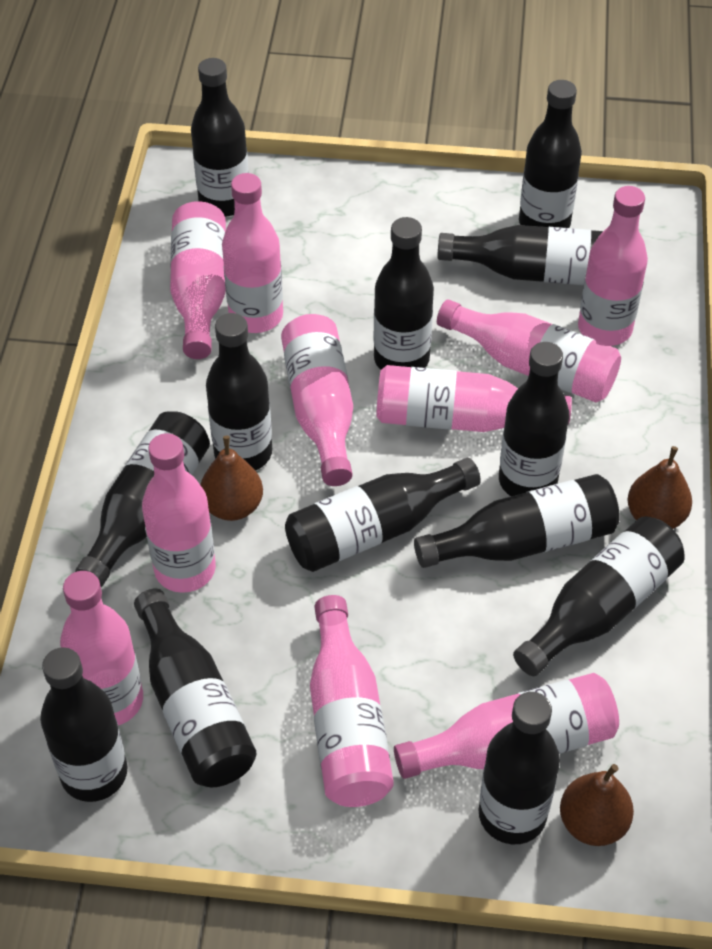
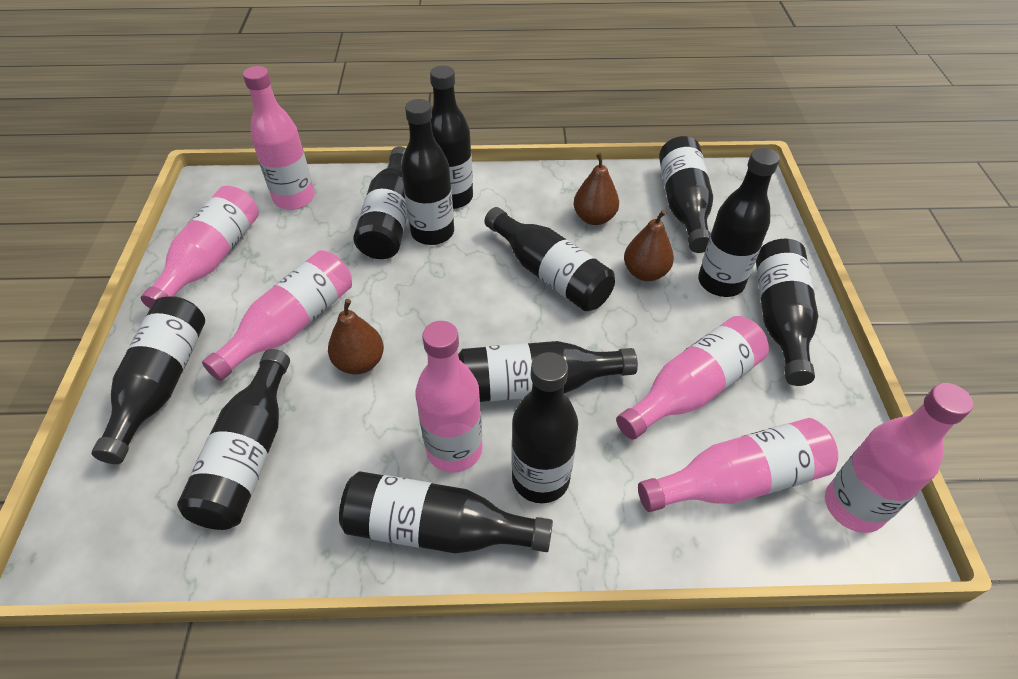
black bottle: [40,647,127,802] [75,411,210,587] [134,589,257,787] [191,58,249,217] [206,313,272,471] [285,458,481,572] [374,217,434,370] [414,474,620,568] [437,225,603,285] [479,692,560,844] [499,342,569,496] [513,516,685,676] [519,80,582,228] = 13 -> [92,296,205,464] [177,349,290,530] [339,471,553,553] [353,147,408,259] [401,99,454,245] [430,65,473,209] [458,341,638,402] [485,207,615,311] [511,352,578,503] [659,136,713,253] [698,148,780,297] [756,239,818,386] = 12
pink bottle: [60,571,143,725] [142,433,216,593] [170,201,226,359] [222,173,283,333] [281,314,353,486] [310,595,394,807] [376,365,572,432] [394,673,619,779] [437,300,621,402] [578,186,648,346] = 10 -> [141,186,259,308] [202,250,352,381] [243,66,315,210] [415,321,483,473] [616,316,769,440] [638,418,838,512] [825,383,973,533] = 7

